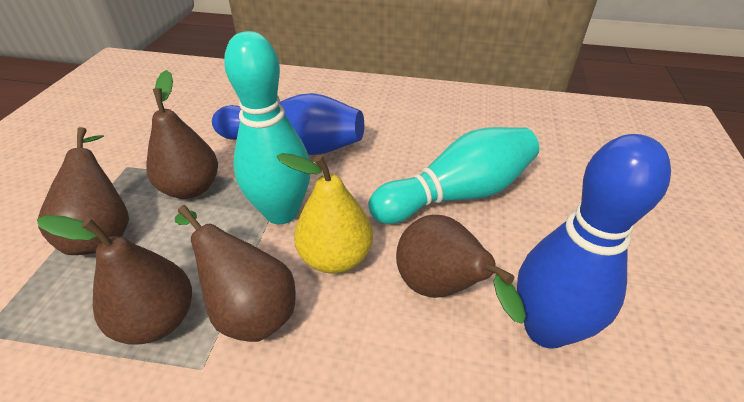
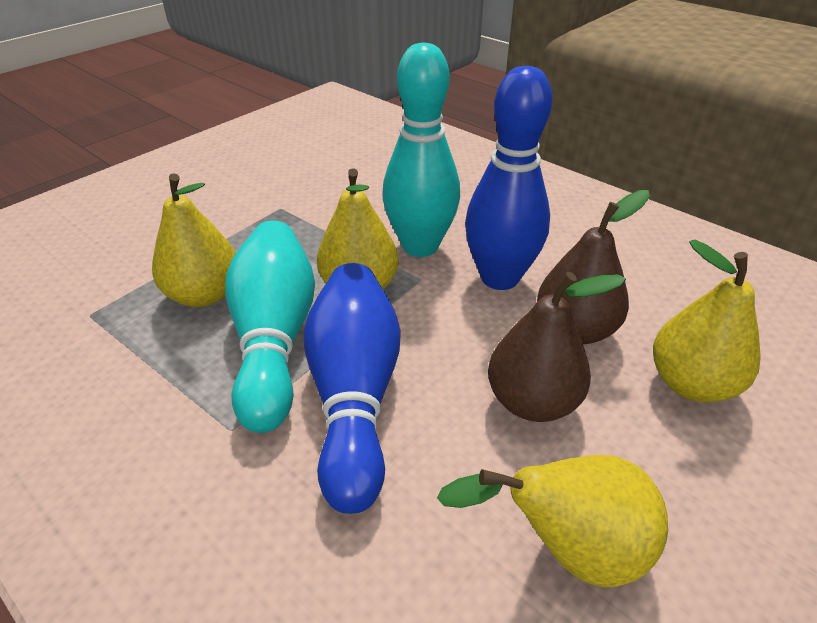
brown pear: [37,215,192,345] [38,127,129,255] [146,70,218,199] [175,205,296,342] [396,215,526,323] = 5 -> [488,272,626,422] [537,190,650,344] = 2
yellow pear: [277,153,373,273] = 1 -> [152,173,236,307] [317,168,399,290] [437,455,668,587] [653,240,761,402] = 4

